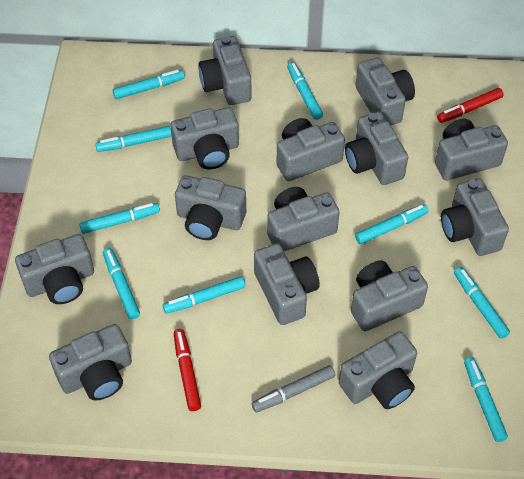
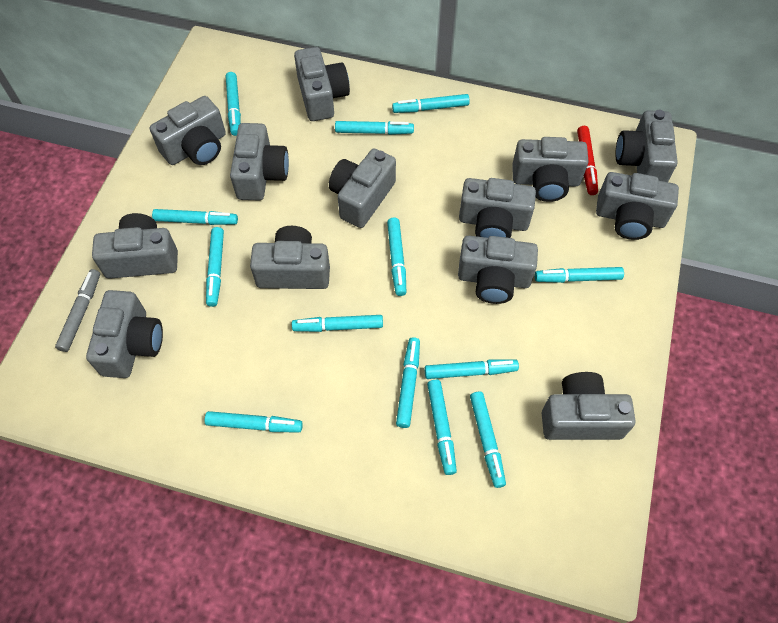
grey camera: [15,234,94,304] [49,324,132,401] [171,107,239,169] [175,175,246,240] [198,36,252,105] [254,243,320,325] [267,187,339,251] [276,118,345,181] [339,331,417,409] [345,112,408,185] [351,260,428,331] [355,58,415,125] [435,119,508,180] [441,178,509,256] = 14 -> [86,290,163,378] [92,213,178,279] [150,96,226,165] [230,123,289,200] [250,226,330,289] [294,47,350,121] [329,149,396,228] [458,236,538,304] [459,178,536,238] [512,137,589,202] [542,372,636,440] [596,172,679,240] [615,110,678,182] = 13
red marker: [173,329,201,411] [437,88,504,123] = 2 -> [577,126,598,195] = 1
turquoise marker: [79,203,160,234] [95,126,172,152] [103,248,140,319] [113,70,185,99] [163,276,245,314] [287,62,323,120] [355,204,429,244] [454,267,510,339] [464,357,508,442] = 9 -> [152,209,238,225] [204,411,303,432] [206,227,224,307] [226,72,241,136] [292,315,383,332] [335,121,414,135] [387,218,406,296] [392,94,470,113] [396,337,420,428] [425,359,519,379] [427,380,457,475] [470,392,506,488] [535,267,624,283] = 13

